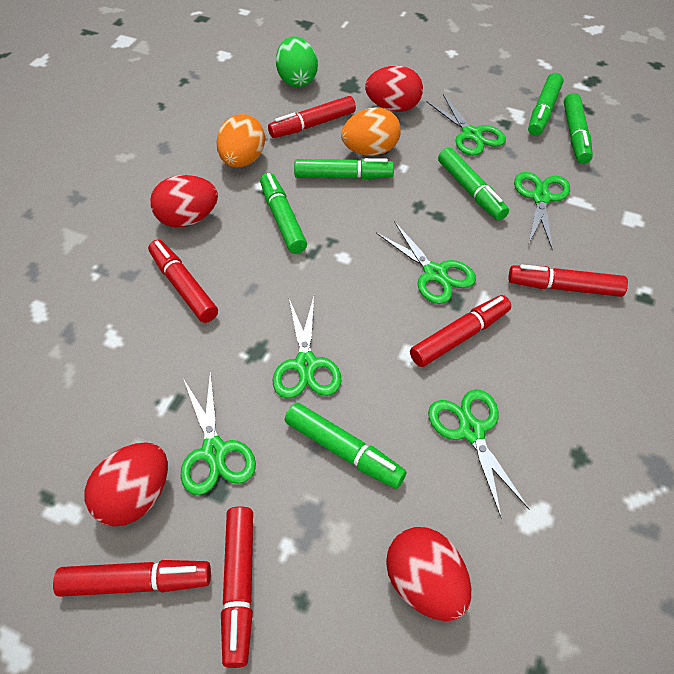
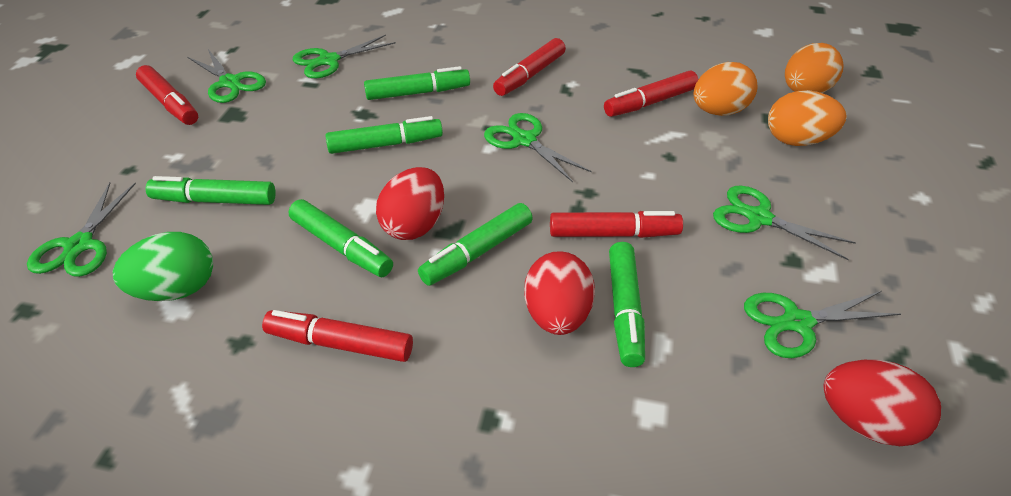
orange egg: [216,114,265,167] [341,107,401,156] = 2 -> [694,62,758,116] [768,90,846,146] [785,43,844,93] = 3
red egg: [85,442,168,526] [150,175,218,228] [365,66,423,112] [386,527,471,621] = 4 -> [376,167,444,240] [524,251,595,335] [823,360,941,446] = 3
red marker: [53,560,211,597] [148,240,218,323] [221,506,253,668] [268,96,356,138] [410,295,511,367] [508,264,628,297] = 6 -> [136,65,198,125] [262,310,413,362] [493,38,566,96] [550,211,683,238] [604,71,699,117] = 5

